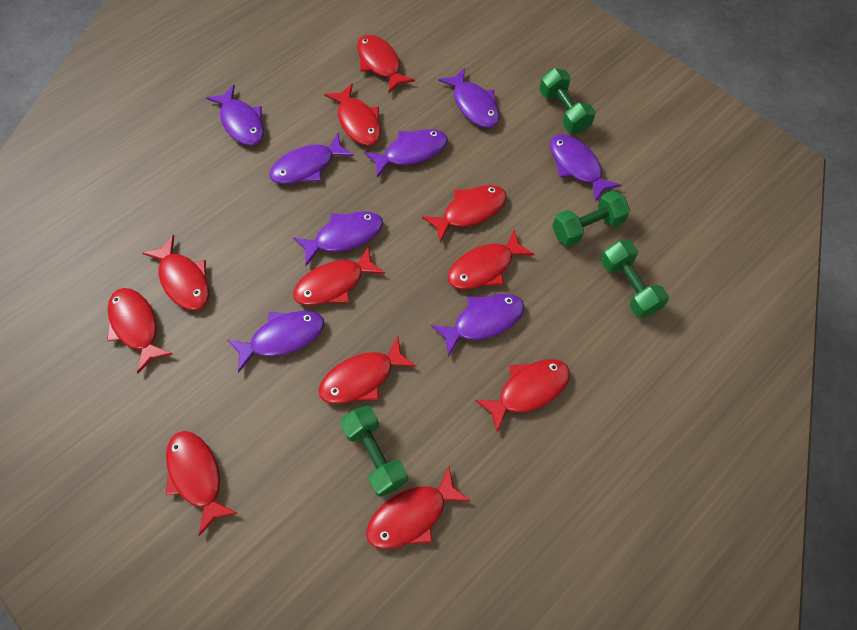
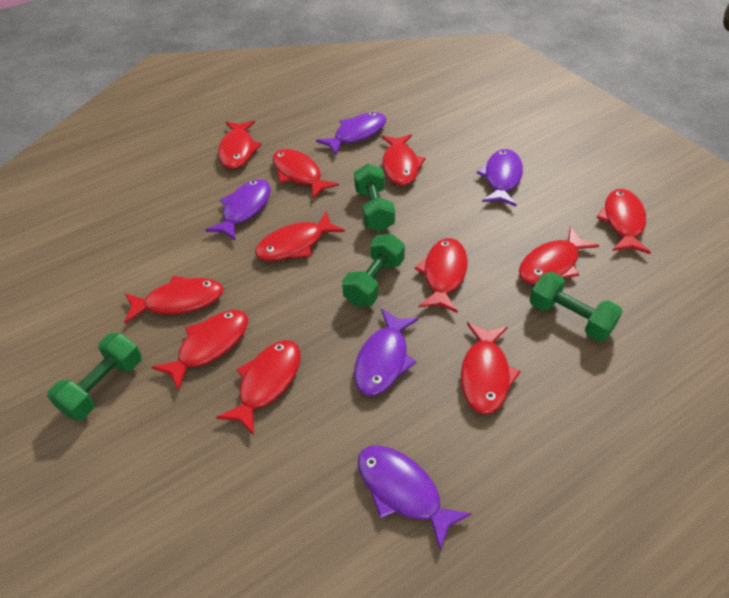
purple fish: [206,85,264,146] [228,311,324,372] [269,133,354,184] [293,211,383,266] [364,129,448,178] [431,294,525,356] [438,68,500,128] [550,134,621,202] = 8 -> [205,179,270,241] [316,112,386,156] [354,308,419,396] [358,445,472,551] [477,149,523,206] = 5

